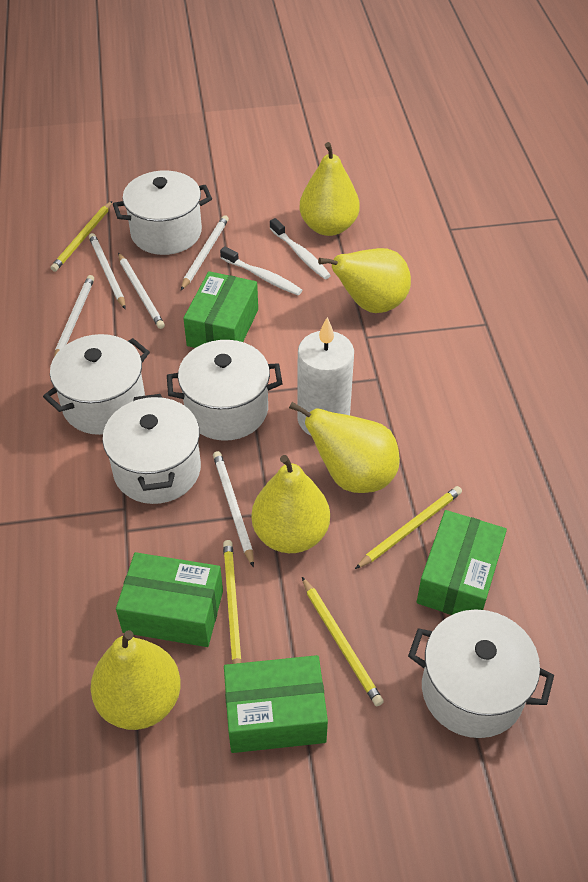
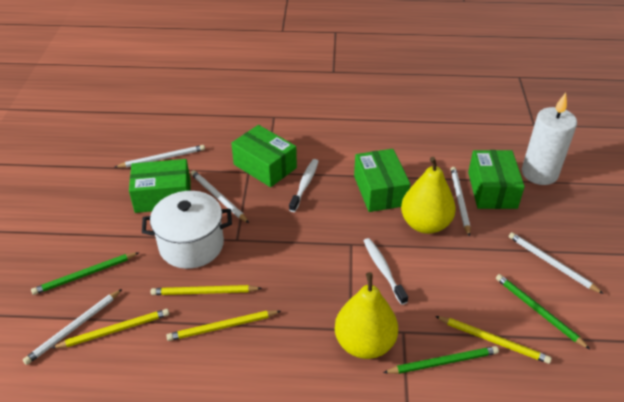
green pencil: none = 0 -> [31,252,139,295] [383,346,499,374] [496,274,590,349] = 3
white pot: [43,334,150,435] [102,394,201,504] [113,171,212,255] [167,340,283,441] [408,609,554,738] = 5 -> [142,191,232,269] = 1
yellow pear: [91,630,181,730] [252,455,330,553] [289,402,400,493] [300,142,360,236] [318,248,411,313] = 5 -> [335,272,398,359] [401,157,456,234] = 2

